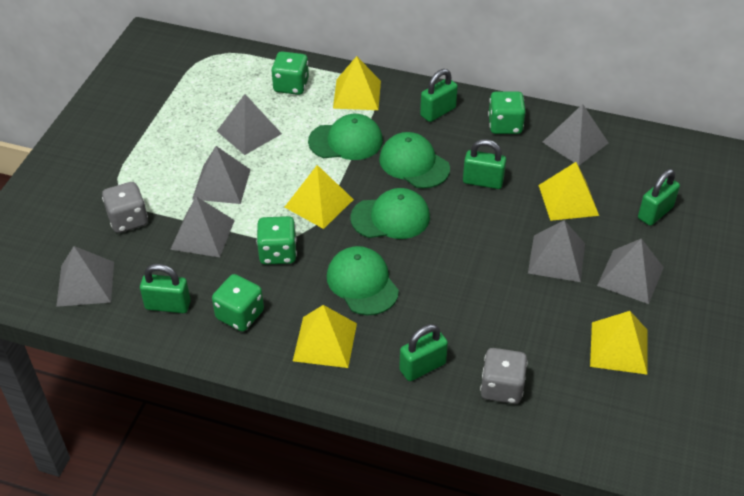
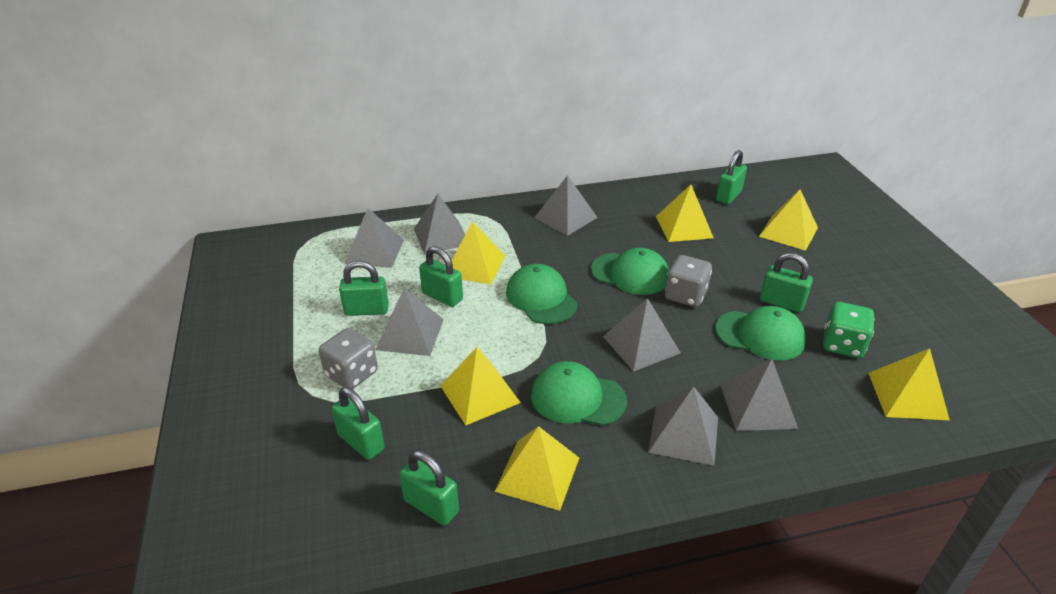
green dice: [212,274,264,332] [257,216,297,265] [271,51,309,95] [488,91,526,134] = 4 -> [823,302,875,358] = 1
green padlock: [140,264,191,313] [399,324,448,381] [420,69,458,122] [463,139,506,189] [638,169,680,226] = 5 -> [331,387,385,460] [339,260,389,316] [399,450,459,526] [419,246,463,307] [716,150,747,204] [760,253,813,312] = 6
yellow pyramid: [285,165,354,229] [293,305,357,368] [333,56,381,110] [538,162,599,221] [590,311,648,375] = 5 -> [440,347,521,425] [452,221,505,285] [495,426,579,511] [656,185,714,242] [759,190,818,251] [868,348,950,420] = 6

